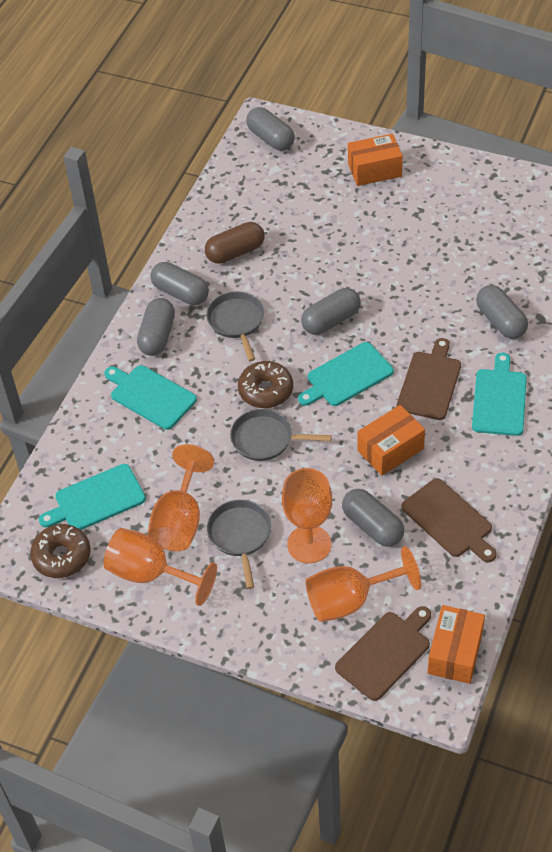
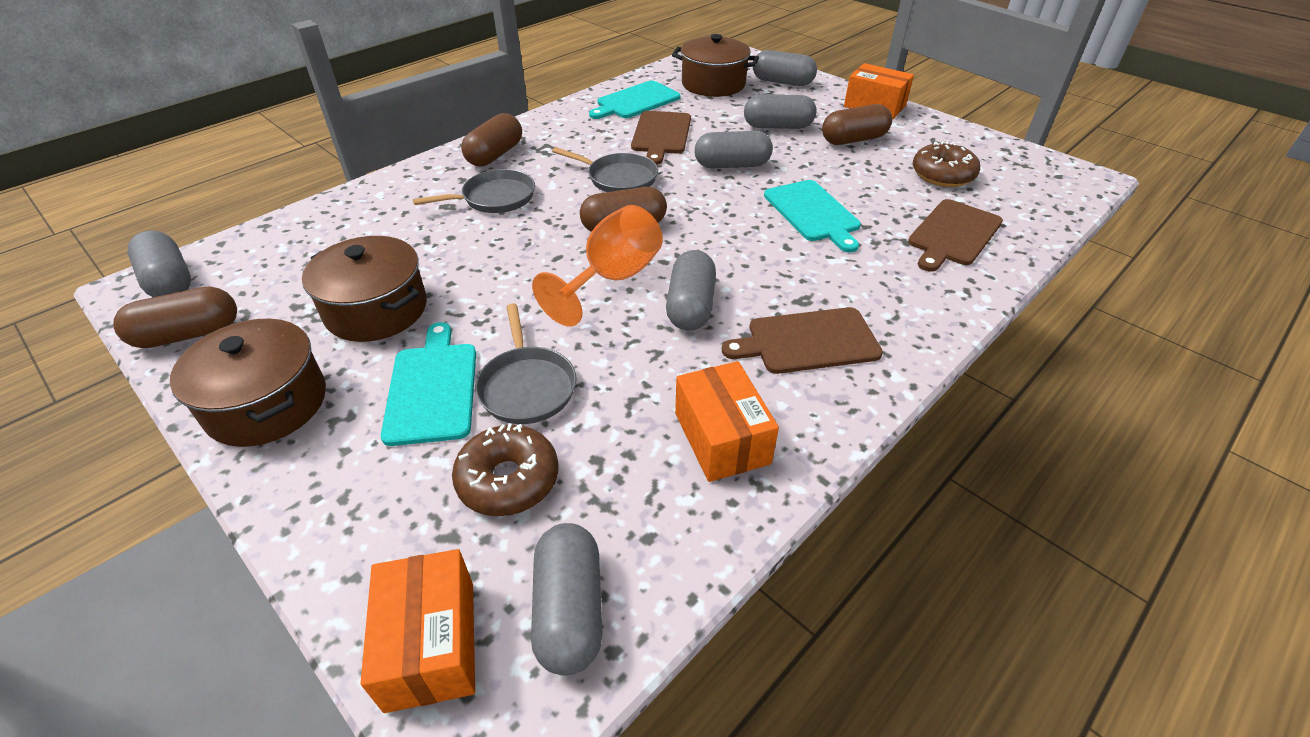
brown capsule: [205,222,265,264] = 1 -> [114,287,237,348] [461,113,522,167] [580,187,667,232] [822,104,892,145] = 4
brown pot: none = 0 -> [170,319,326,447] [302,236,427,342] [672,34,759,97] = 3
orange goblet: [103,528,217,606] [148,444,214,551] [282,468,332,563] [306,546,421,622] = 4 -> [532,205,663,327] = 1
turquoise cutting board: [39,464,146,530] [104,365,197,430] [298,342,394,406] [472,353,527,436] = 4 -> [381,322,476,446] [589,81,681,119] [764,180,861,253] = 3

